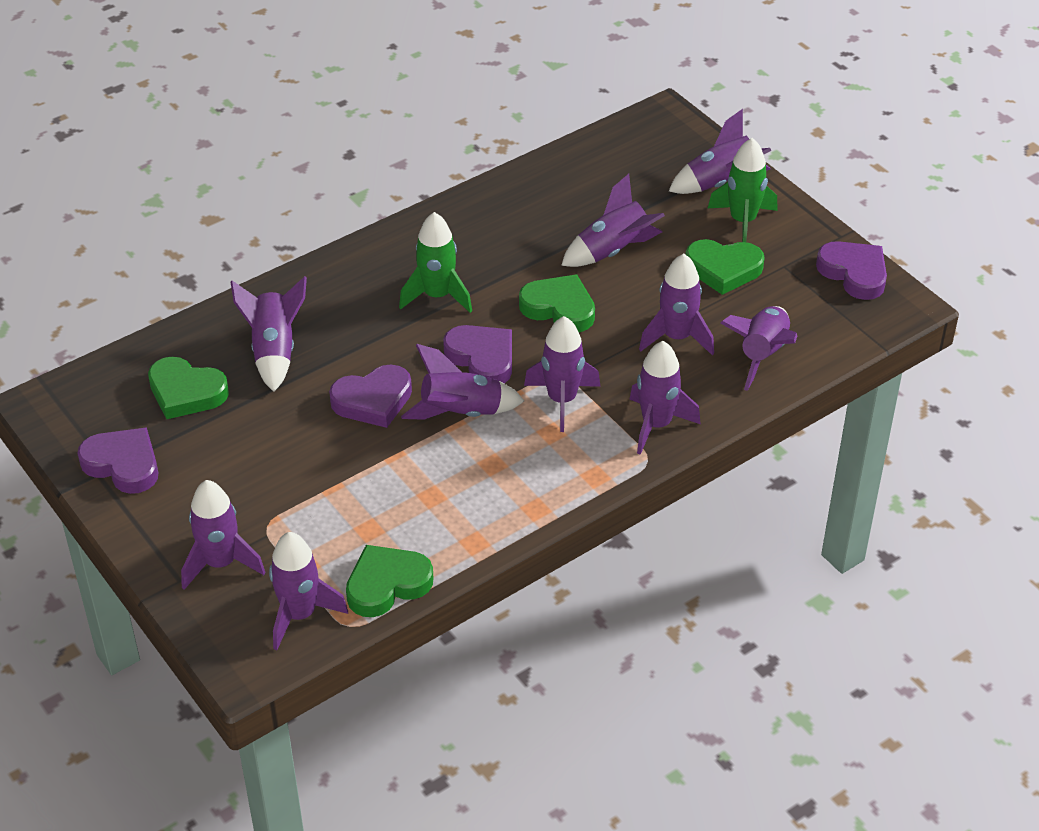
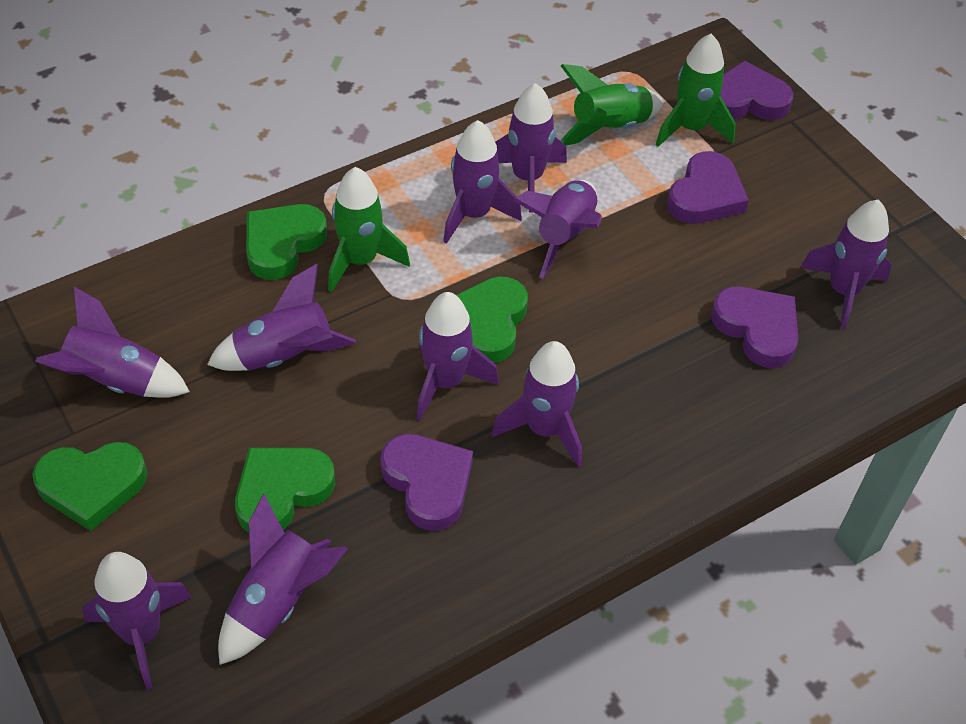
green rocket: [399,212,472,313] [708,138,778,242] = 2 -> [328,167,410,292] [560,64,664,145] [655,34,736,147] = 3

